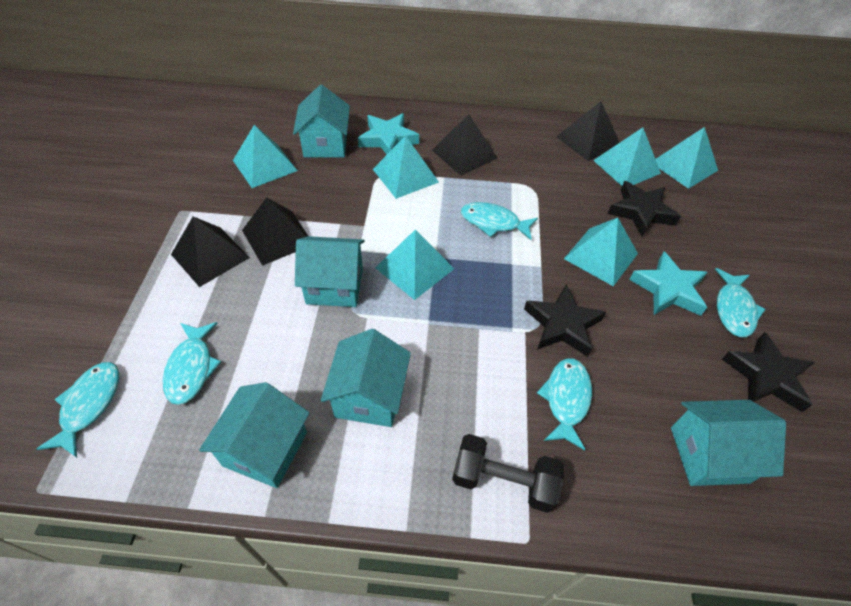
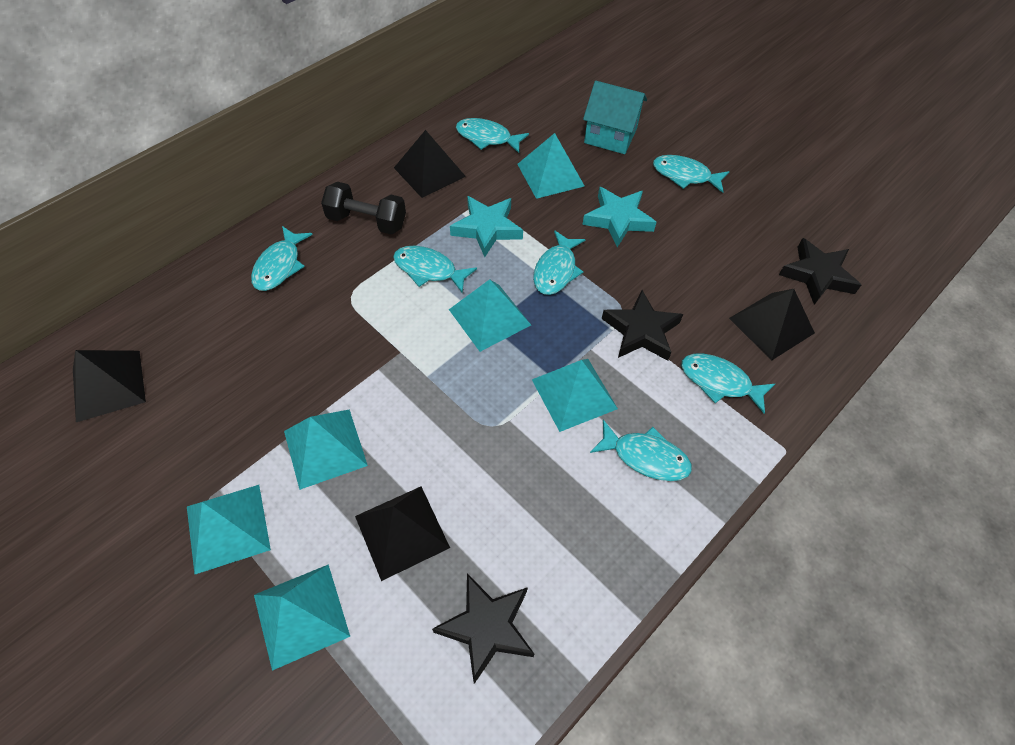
turquoise fish: [36,362,119,458] [163,322,221,405] [461,202,538,240] [537,358,592,450] [715,268,766,337] = 5 -> [251,226,313,291] [393,246,477,293] [456,118,529,153] [533,230,585,295] [590,420,692,481] [653,155,730,193] [681,353,775,414] = 7
turquoise house: [199,382,310,488] [293,85,350,158] [295,236,365,307] [321,329,411,427] [671,400,786,486] = 5 -> [583,81,647,154] = 1

